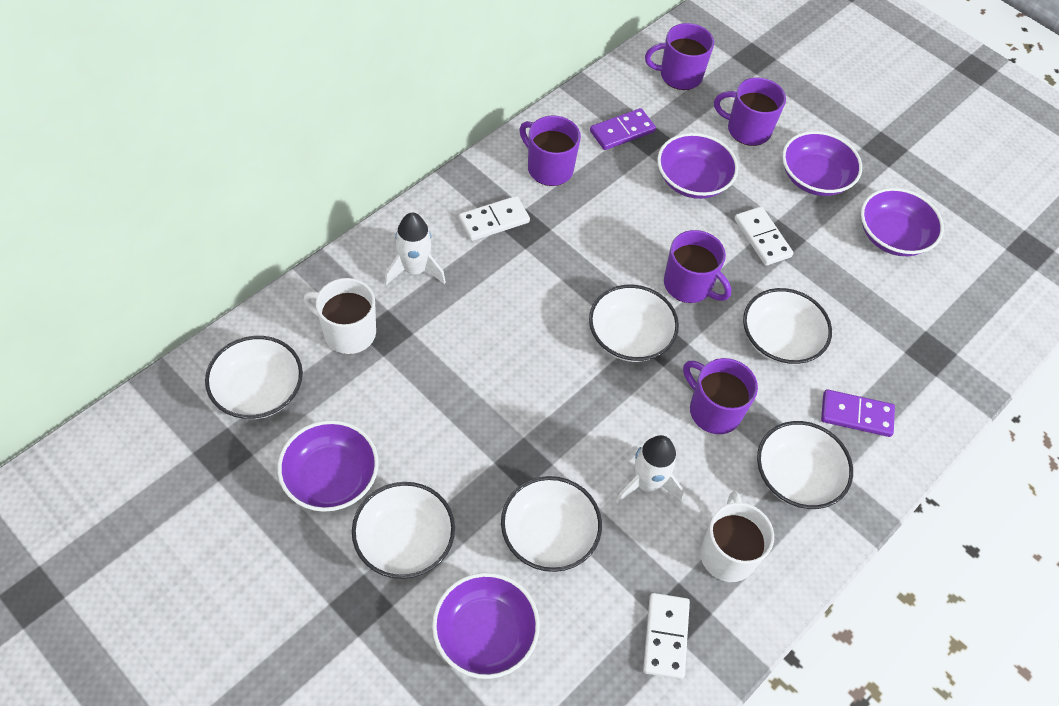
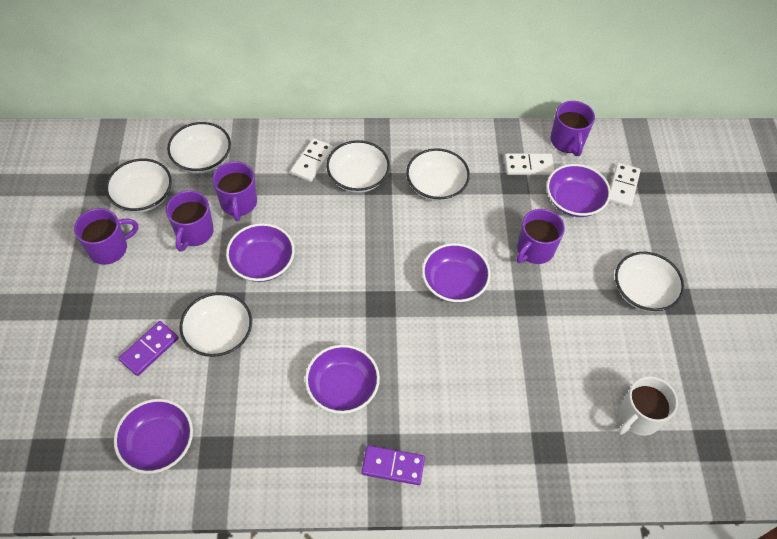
white mug: [303,278,376,354] [700,491,774,582] = 2 -> [618,376,678,436] = 1
white rocket: [385,213,446,285] [616,435,684,504] = 2 -> none = 0

